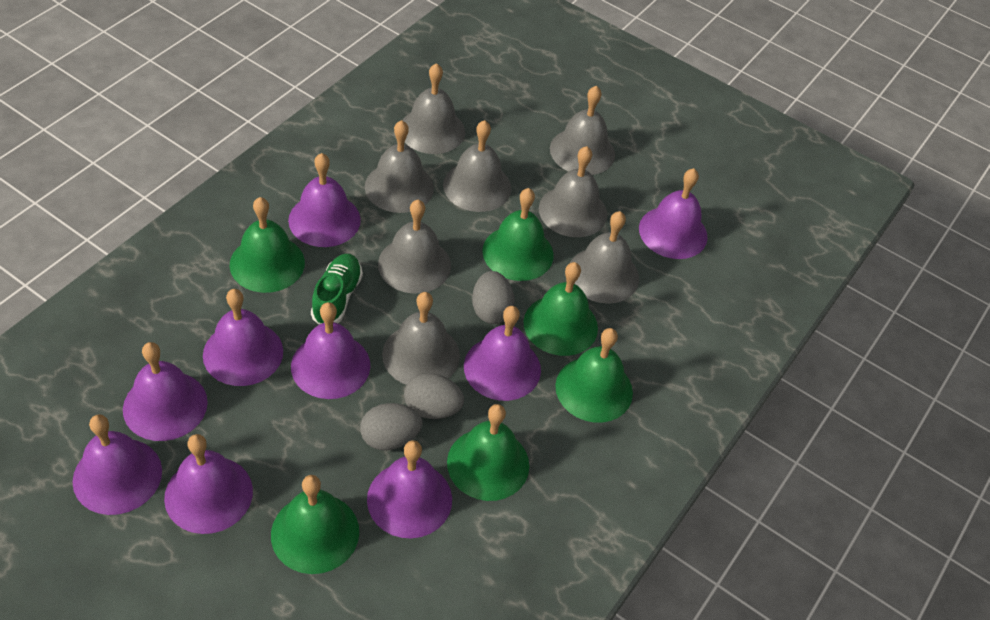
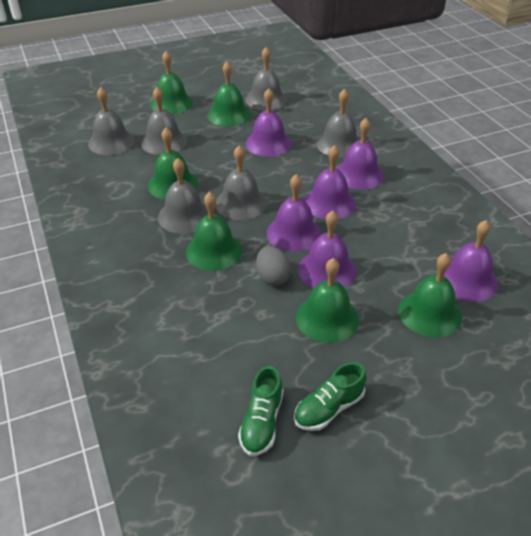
green shoe: [311,254,363,324] = 1 -> [238,366,283,456] [294,362,367,431] = 2
grey bell: [365,120,434,213] [378,200,451,294] [382,292,460,385] [402,63,465,154] [443,120,511,212] [539,146,607,237] [550,86,615,175] [570,211,639,304] = 8 -> [88,87,135,155] [141,87,187,155] [158,158,208,234] [215,146,267,220] [245,47,287,110] [316,89,360,157] = 6
grey egg: [360,403,422,450] [404,373,464,419] [472,271,515,324] = 3 -> [256,246,291,286] = 1
purple bell: [72,414,162,515] [123,342,208,441] [164,434,253,534] [203,289,283,386] [288,153,361,247] [291,302,370,399] [367,440,452,538] [464,306,541,401] [639,168,708,259] = 9 -> [246,88,292,157] [267,174,321,252] [298,211,356,288] [304,145,356,219] [337,118,384,190] [444,220,498,302] = 6

